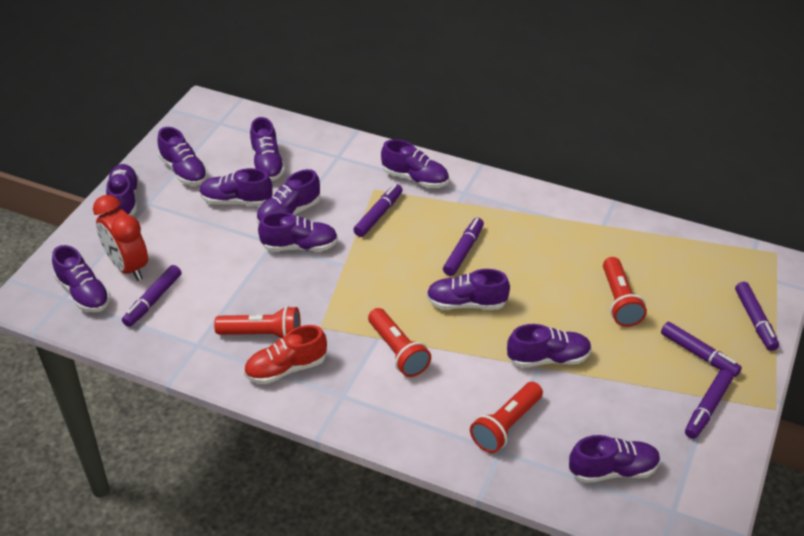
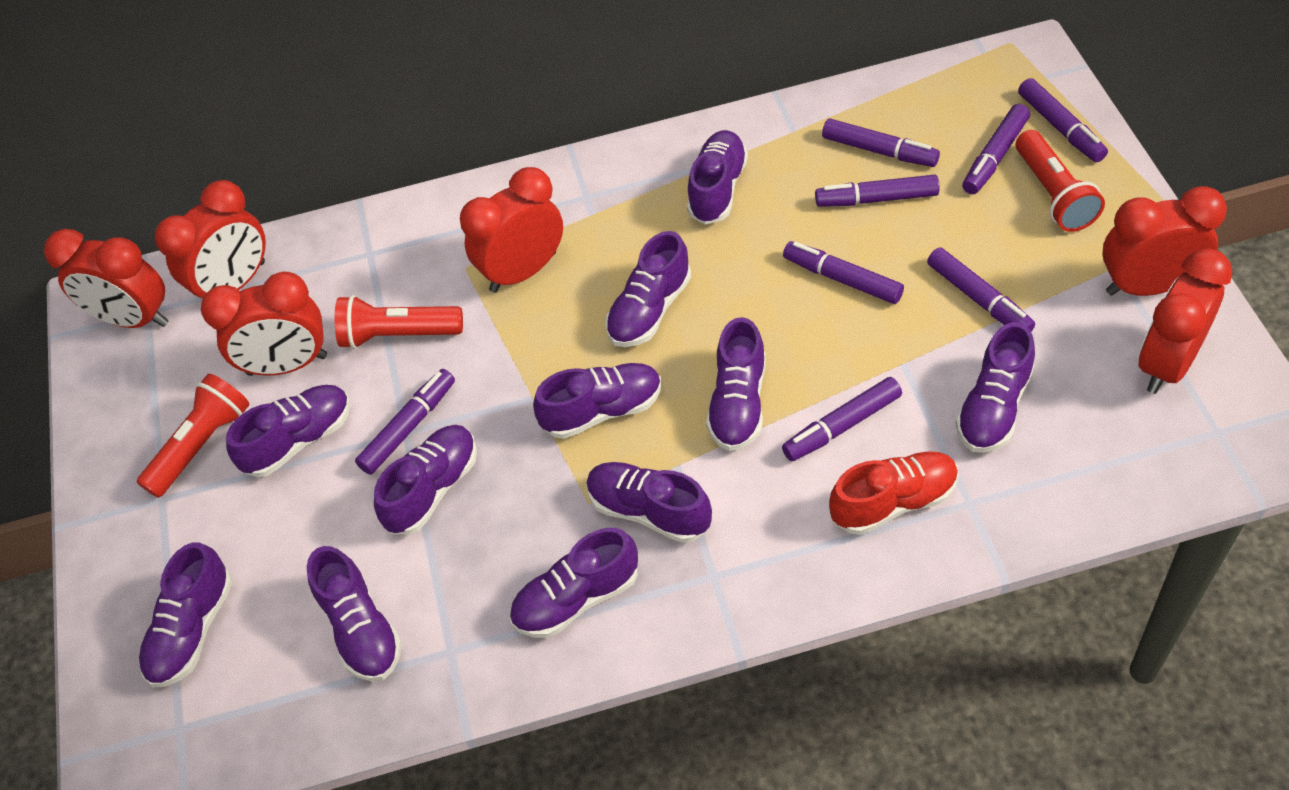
purple marker: [122,265,181,327] [353,184,403,237] [443,218,484,276] [661,322,742,377] [685,370,733,439] [735,282,779,351] = 6 -> [355,369,455,475] [782,377,902,461] [783,241,904,304] [815,175,940,207] [822,119,940,167] [927,247,1035,332] [962,104,1030,194] [1018,78,1108,162] = 8
red clock: [93,195,148,281] = 1 -> [44,229,168,328] [155,180,266,298] [201,272,327,376] [460,167,563,293] [1102,186,1227,296] [1138,249,1232,394] = 6
red flashlight: [214,306,301,338] [368,308,431,377] [470,382,543,453] [603,257,647,327] = 4 -> [137,374,250,498] [335,295,463,349] [1016,130,1105,232] = 3

